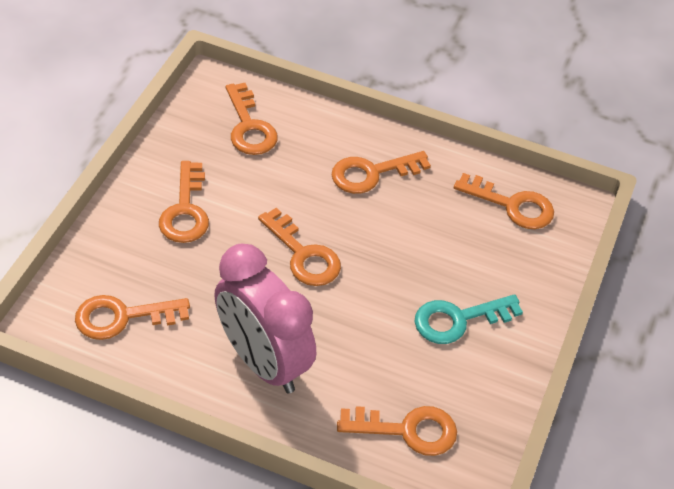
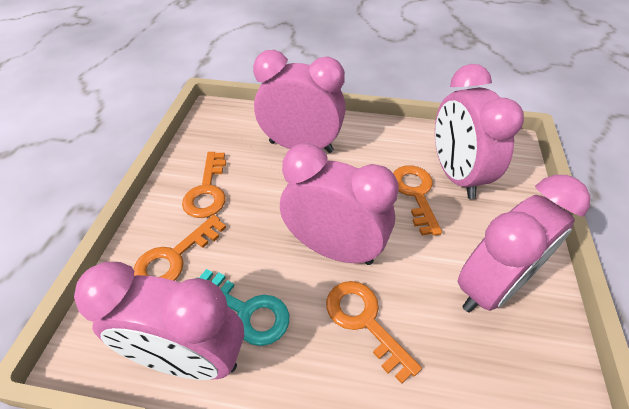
orange key: [75,295,190,340] [159,161,209,243] [226,83,278,155] [258,208,341,286] [332,151,431,194] [337,406,457,456] [454,173,554,229] = 7 -> [133,215,226,281] [182,152,226,218] [326,281,422,384] [393,165,442,236] = 4
pink clock: [214,244,316,394] = 1 -> [74,262,244,380] [253,50,346,153] [280,143,399,265] [435,64,524,199] [457,175,590,313] = 5

